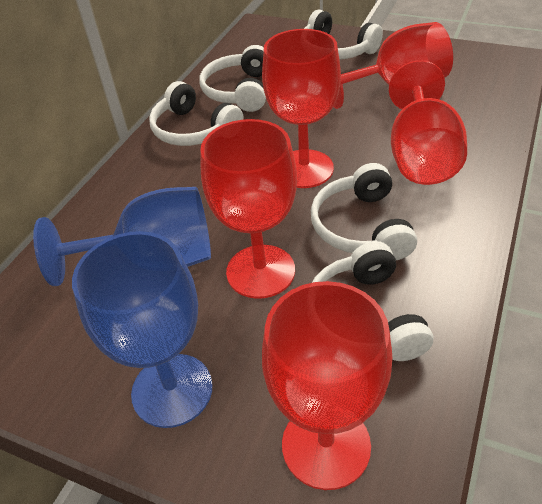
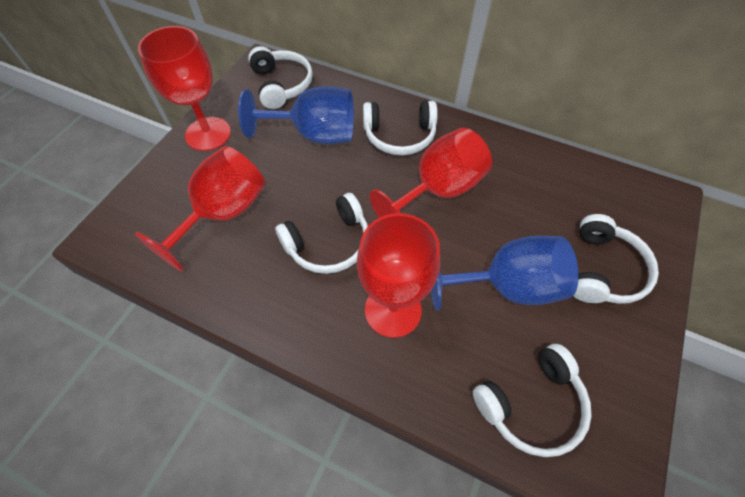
red goblet: [200,119,297,299] [262,29,341,188] [262,281,392,490] [334,22,453,109] [389,60,467,185] = 5 -> [135,146,265,271] [138,26,231,151] [357,213,440,338] [370,128,492,218] = 4

